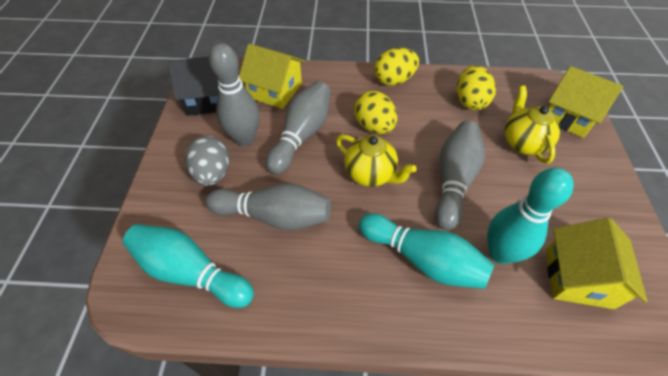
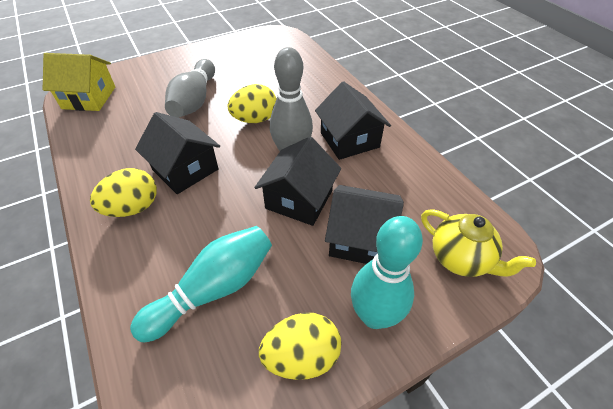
black house: [168,56,219,116] = 1 -> [135,112,220,194] [254,137,341,226] [315,81,391,160] [325,185,404,264] = 4
grey bowling pin: [205,183,331,230] [209,43,260,146] [266,81,331,174] [434,121,485,230] = 4 -> [165,59,215,118] [270,47,313,151] = 2
grey egg: [185,136,229,186] = 1 -> none = 0
turquoise bowling pin: [123,224,254,308] [359,213,495,289] [487,168,574,264] = 3 -> [130,226,272,342] [351,216,423,329] = 2
yellow house: [239,44,305,109] [546,218,648,309] [548,66,623,138] = 3 -> [43,53,115,111] = 1
yellow teapot: [336,134,417,187] [504,85,560,164] = 2 -> [421,209,536,277] = 1

